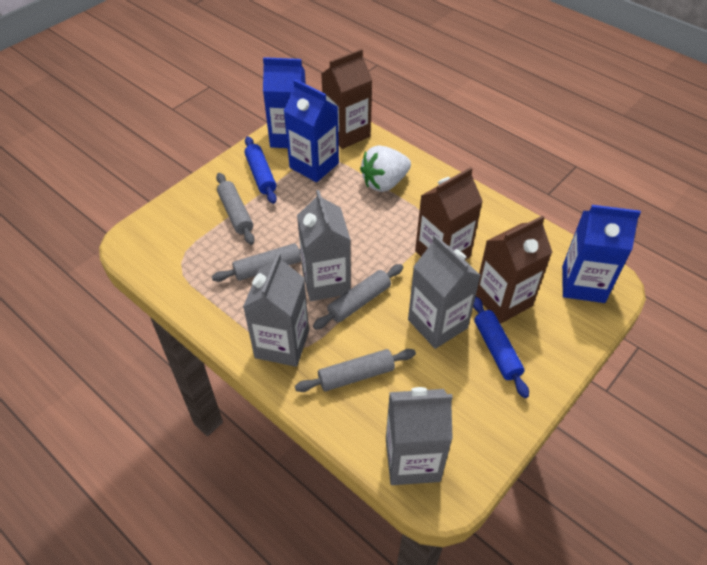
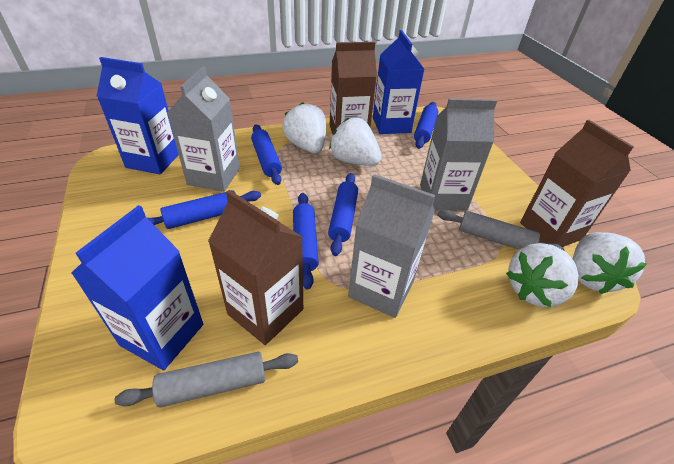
blue rolling pin: [245,136,277,204] [473,297,529,398] = 2 -> [148,190,261,229] [251,124,282,185] [293,193,319,289] [328,173,358,256] [414,102,438,149] = 5
grey carton: [243,253,309,367] [297,190,351,301] [386,387,453,485] [408,235,481,349] = 4 -> [167,66,240,192] [348,174,435,318] [420,98,497,210] = 3
grey rolling pin: [212,243,301,282] [216,173,255,245] [295,349,416,392] [313,264,403,330] = 4 -> [115,352,298,407] [437,210,565,251] = 2
white strawberry: [360,145,411,192] = 1 -> [283,102,326,153] [329,118,382,166] [506,243,579,307] [573,232,647,294] = 4

